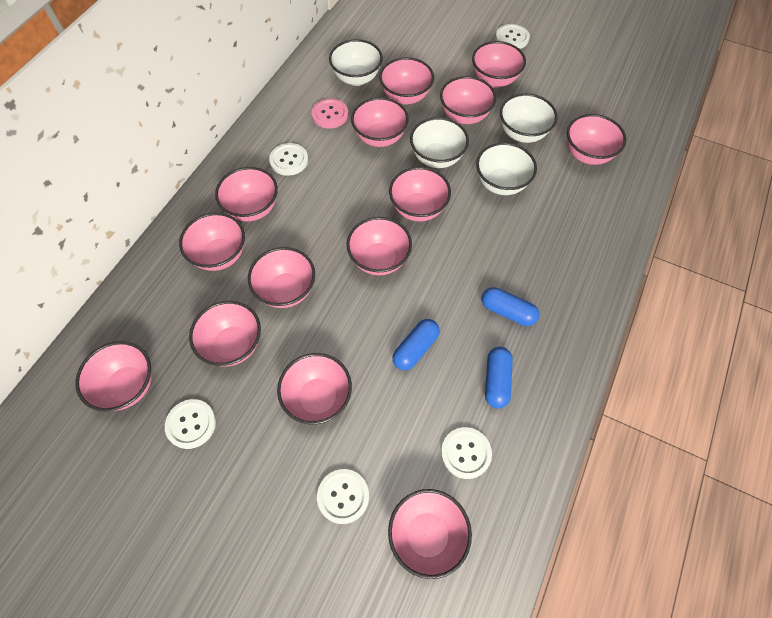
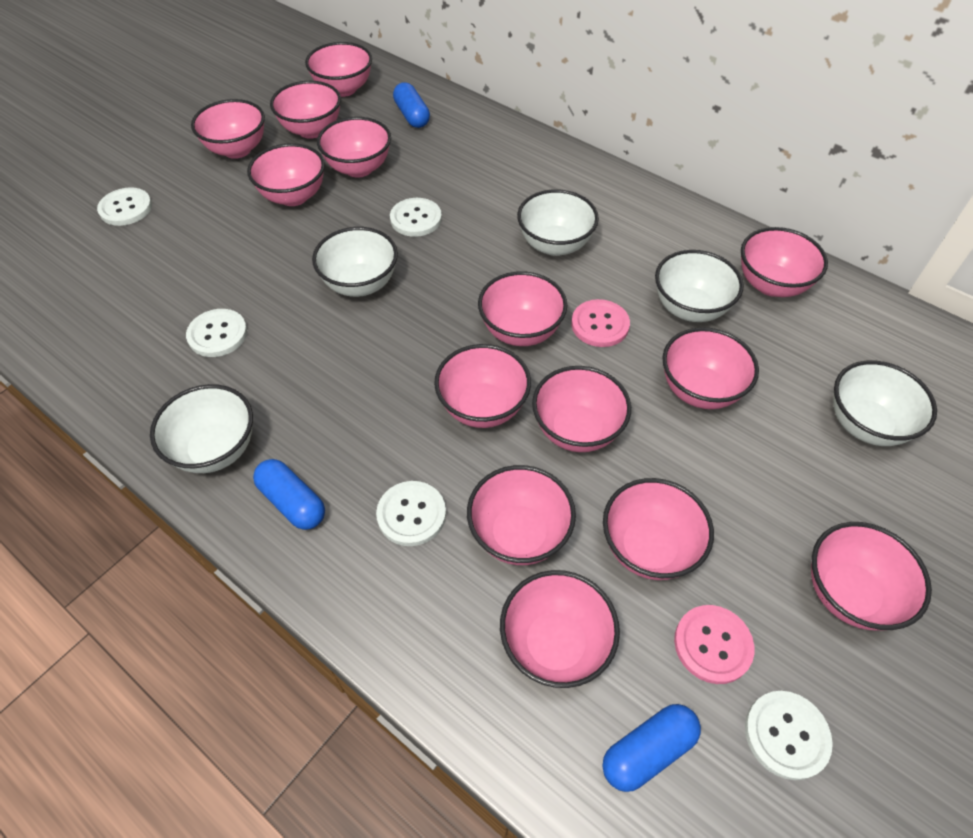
pink button: [312,98,348,129] = 1 -> [571,299,630,347] [674,605,754,684] = 2
white bowl: [329,39,383,86] [410,117,469,168] [476,142,537,195] [500,93,557,143] = 4 -> [150,384,253,473] [312,227,398,297] [517,189,599,256] [655,250,744,322] [833,360,937,446] = 5

